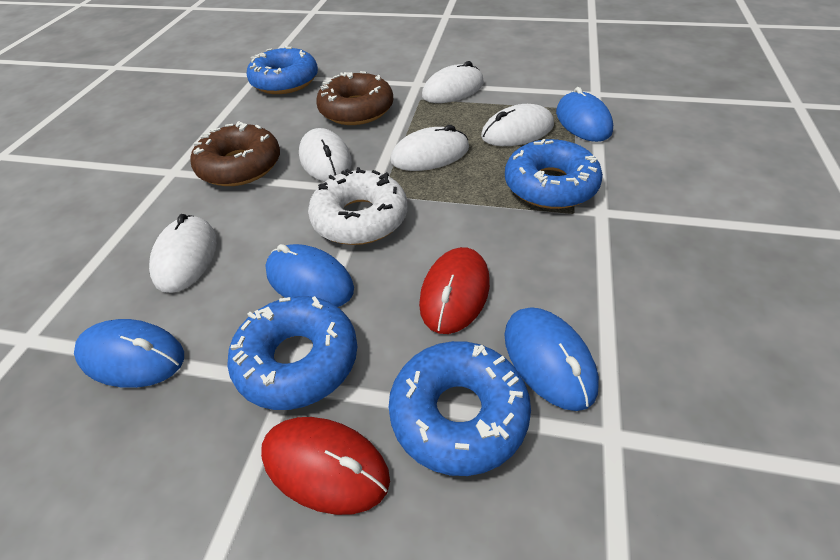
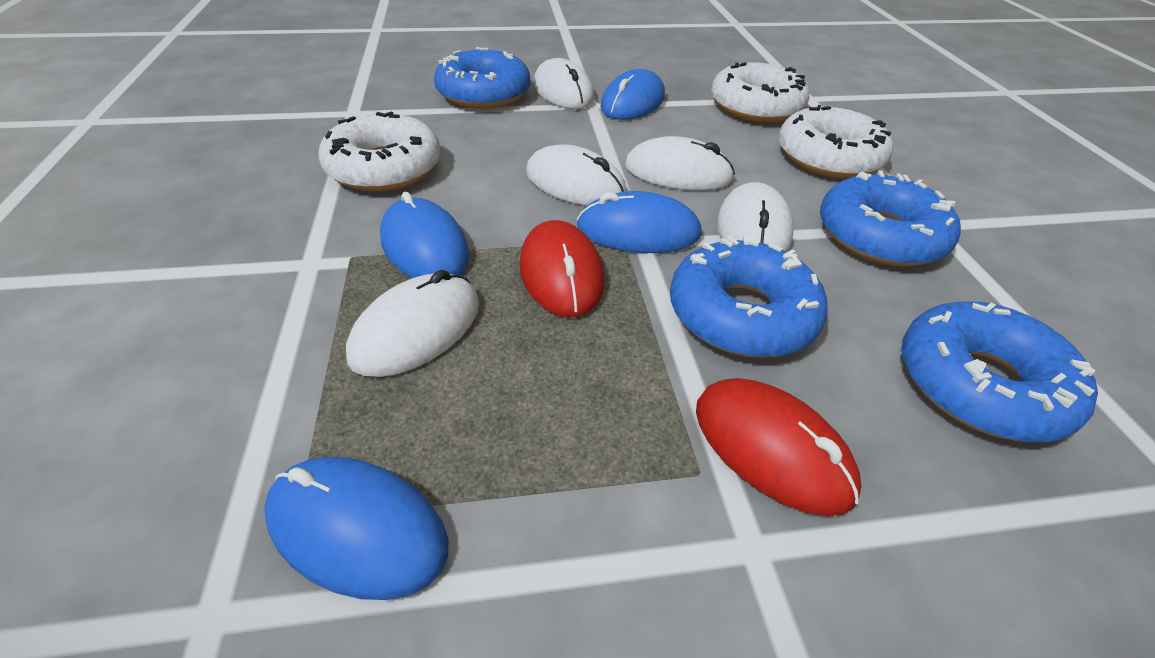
brown donut: [190,121,280,186] [316,71,393,125] = 2 -> none = 0
white donut: [308,167,408,245] = 1 -> [319,111,441,191] [711,62,809,123] [778,105,893,178] = 3

